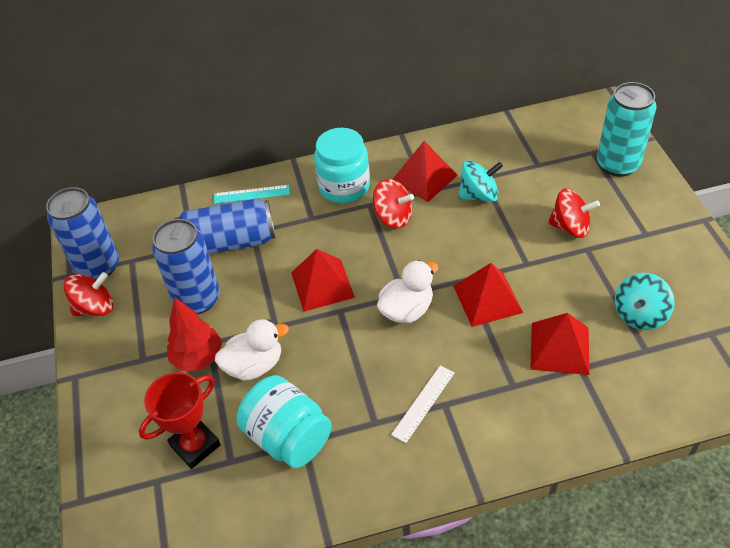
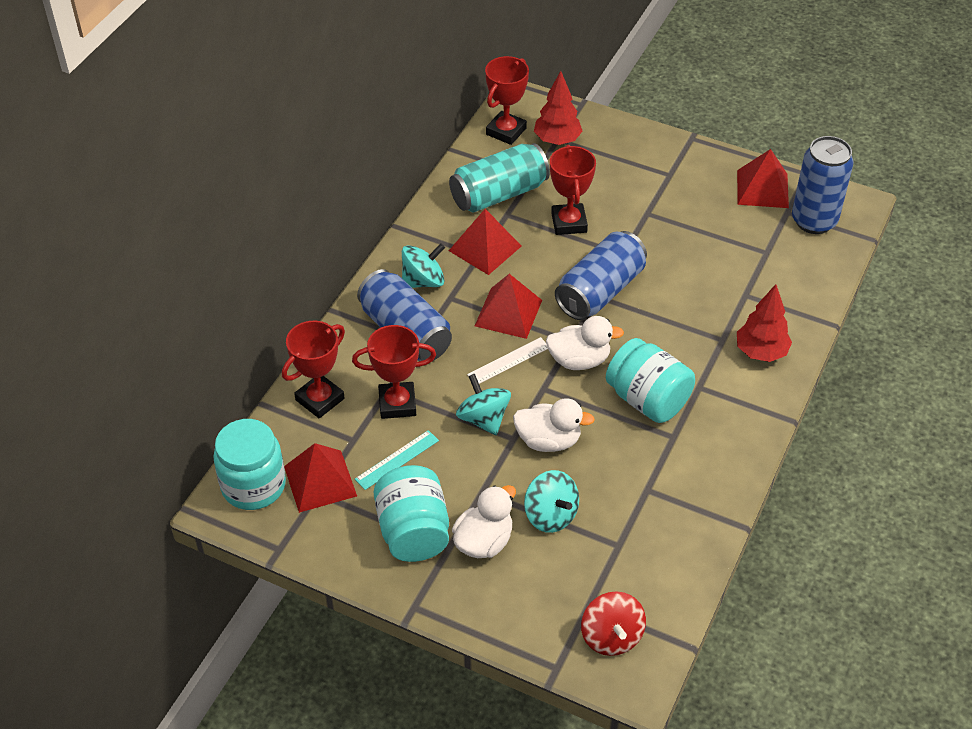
red spinning top: [63,272,113,316] [373,179,414,229] [548,188,600,238] = 3 -> [581,591,646,656] = 1
red tree: [167,298,223,371] = 1 -> [534,71,582,145] [737,284,792,362] = 2
red trophy: [139,372,221,469] = 1 -> [282,321,345,418] [352,325,436,419] [485,56,529,145] [550,145,596,235] = 4
turquoise jar: [237,375,332,468] [314,128,370,203] = 2 -> [213,419,286,510] [374,465,449,562] [606,338,695,423] = 3
turquoise spinning top: [458,161,503,202] [615,273,675,330] = 2 -> [402,243,445,288] [456,374,511,435] [524,470,579,533] = 3
white duck: [215,319,289,381] [377,260,439,323] = 2 -> [452,485,516,558] [513,398,595,452] [546,316,624,370] = 3

